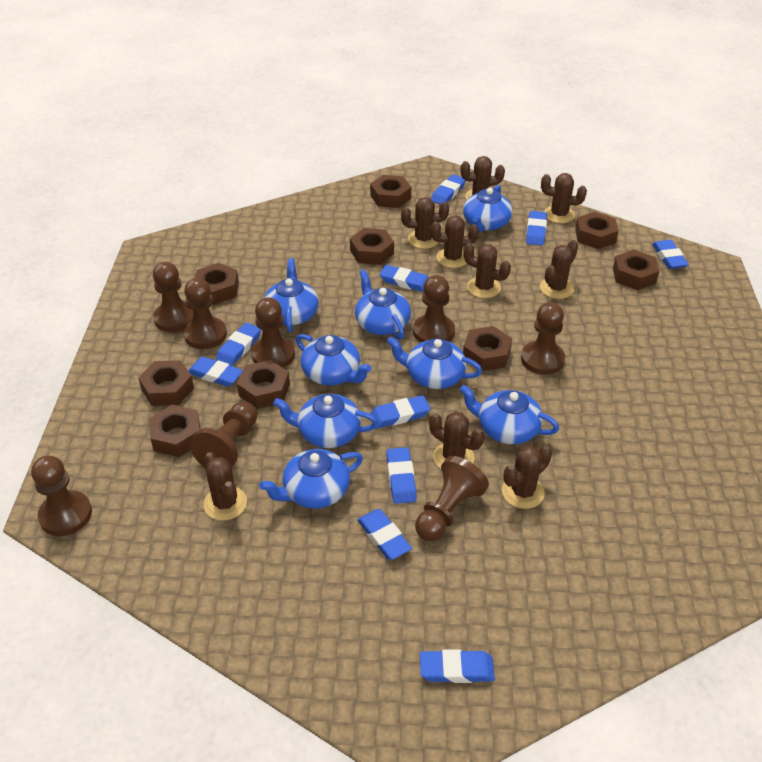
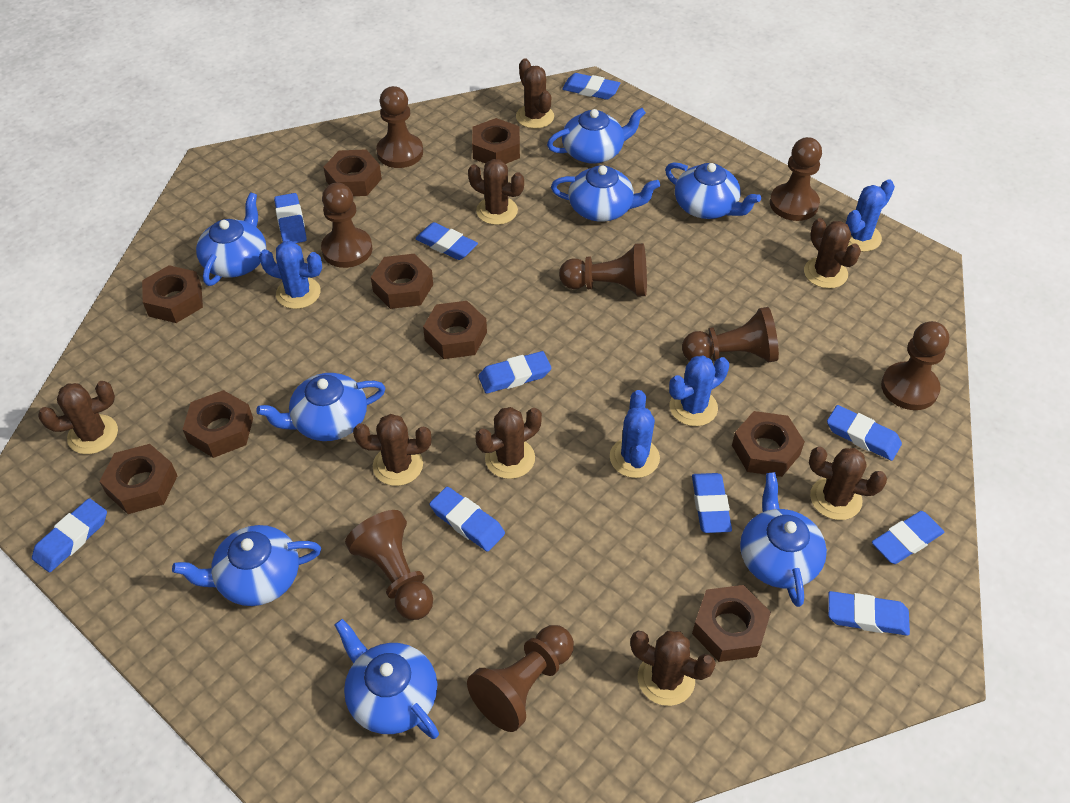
blue cactus: none = 0 -> [259,241,322,309] [610,390,660,478] [669,355,729,426] [846,179,895,252] = 4
brown cactus: [204,452,247,521] [401,197,449,249] [429,412,484,469] [431,216,479,268] [460,156,505,200] [463,243,511,298] [502,446,552,509] [540,240,578,299] [541,173,587,223] = 9 -> [38,381,118,454] [353,414,431,486] [468,159,524,225] [475,407,542,479] [516,58,554,129] [630,631,716,706] [804,218,861,289] [809,447,887,520] = 8

